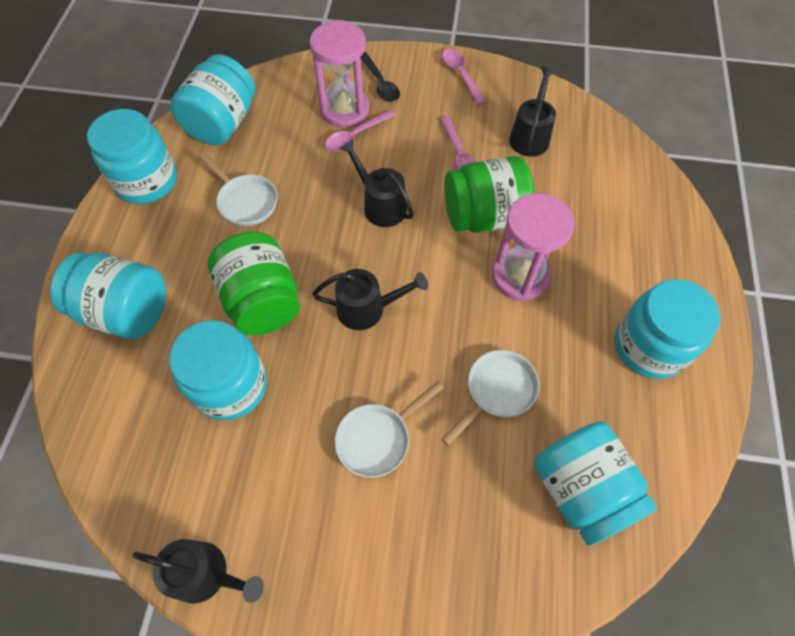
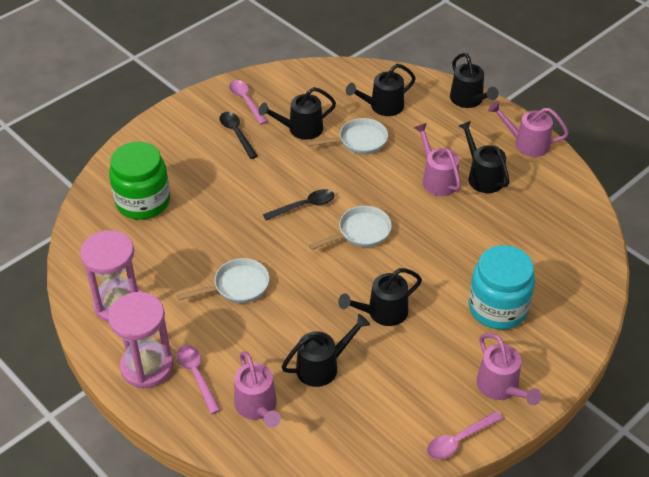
black spoon: [360,52,400,102] = 1 -> [219,112,258,159] [263,189,335,220] = 2
black watering can: [133,539,264,604] [312,269,428,330] [339,139,414,227] [509,66,556,157] = 4 -> [259,87,336,140] [282,314,370,387] [338,268,422,326] [346,64,416,116] [450,53,499,108] [459,121,510,193] = 6
green jar: [208,232,300,335] [444,156,535,233] = 2 -> [109,142,170,220] = 1
pink watering can: none = 0 -> [234,351,281,428] [414,123,461,196] [477,333,541,405] [488,101,569,157] = 4
turquoise jar: [50,252,166,339] [87,109,177,204] [169,320,267,421] [170,54,255,145] [534,421,657,546] [615,279,720,379] = 6 -> [469,245,535,330] = 1

